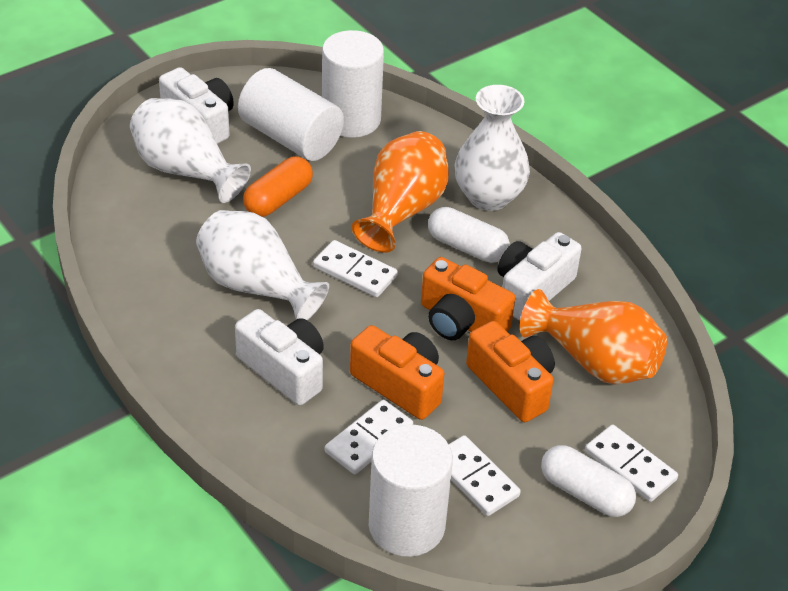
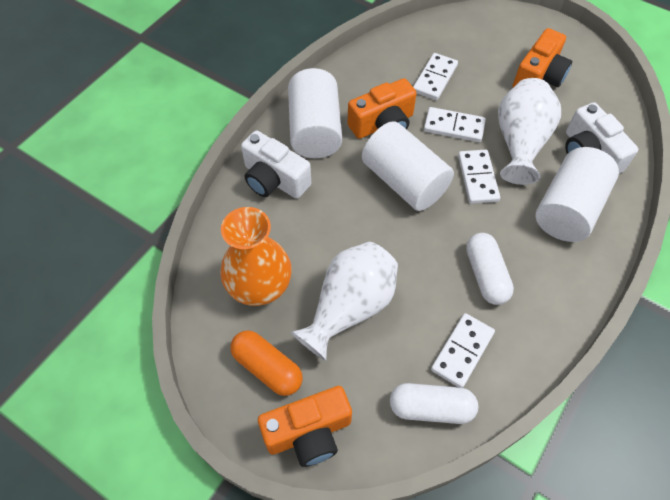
orange vase: [352,131,449,253] [520,289,667,384] = 2 -> [220,207,292,306] = 1
white camera: [159,67,234,144] [235,309,324,405] [498,232,582,321] = 3 -> [241,131,311,199] [565,102,638,174] = 2
white vase: [130,98,251,203] [196,210,329,320] [454,85,530,211] = 3 -> [291,242,398,361] [498,78,561,185] = 2

